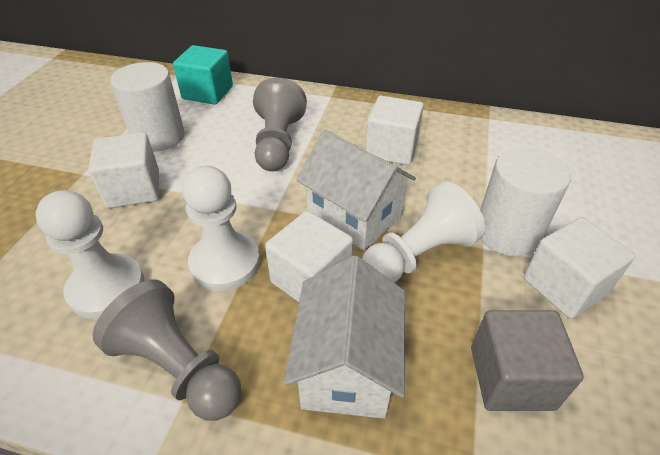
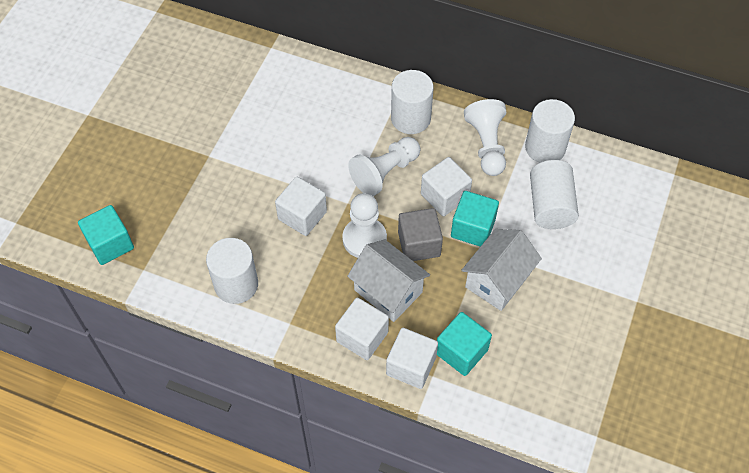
grey pawn: [93,279,242,421] [253,78,307,171] = 2 -> none = 0
turquoise cube: [173,45,233,105] = 1 -> [78,205,134,265] [437,312,492,376] [451,191,499,247] = 3
white cylinder: [110,62,185,152] [480,147,571,256] = 2 -> [206,238,258,304] [391,70,434,134] [525,99,575,163] [530,160,579,229] = 4

